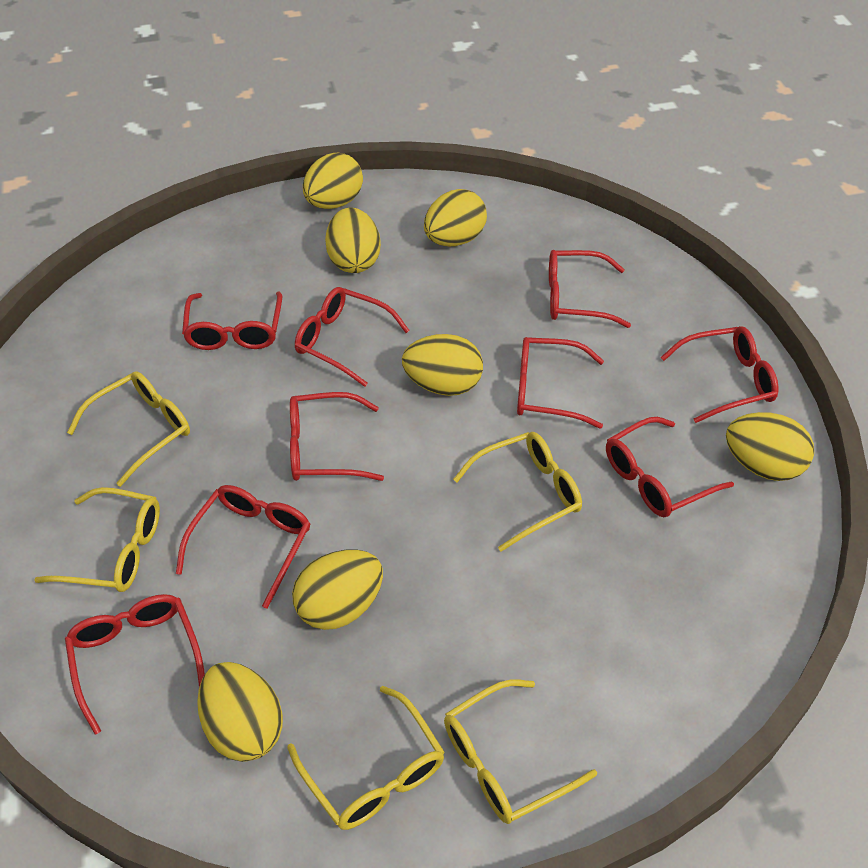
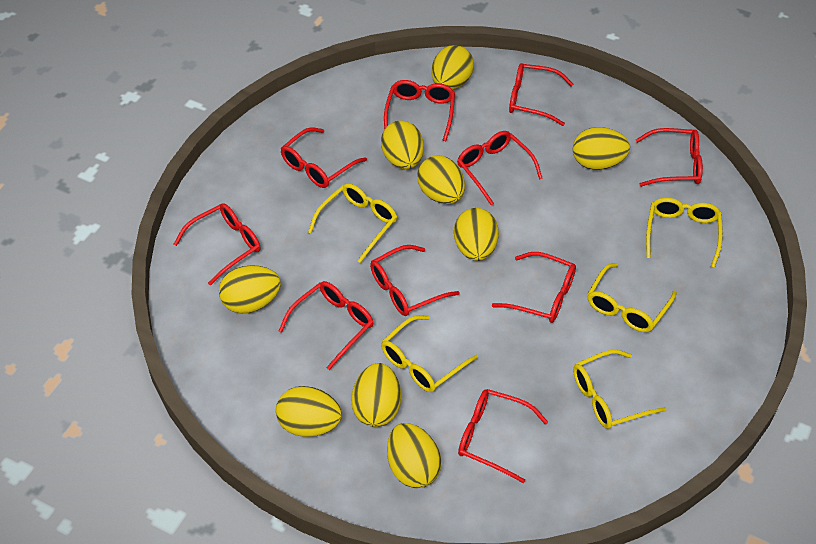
red glasses: [65,594,205,735] [176,485,310,609] [182,292,282,350] [290,392,384,481] [295,287,410,387] [517,337,604,429] [549,250,631,328] [606,417,734,517] [660,326,778,423] = 9 -> [174,203,260,286] [279,281,374,370] [281,127,367,188] [370,245,460,316] [384,80,455,141] [457,131,543,205] [458,389,548,483] [492,252,576,323] [509,63,573,126] [636,128,703,187] = 10
yellow egg: [197,662,283,762] [292,550,383,630] [303,153,363,209] [325,208,381,273] [402,334,483,396] [424,189,487,246] [726,412,814,481] = 7 -> [219,265,281,313] [276,386,342,437] [351,363,401,427] [381,121,424,169] [387,423,441,488] [417,155,465,204] [431,45,474,90] [454,208,499,261] [572,127,630,170] = 9

